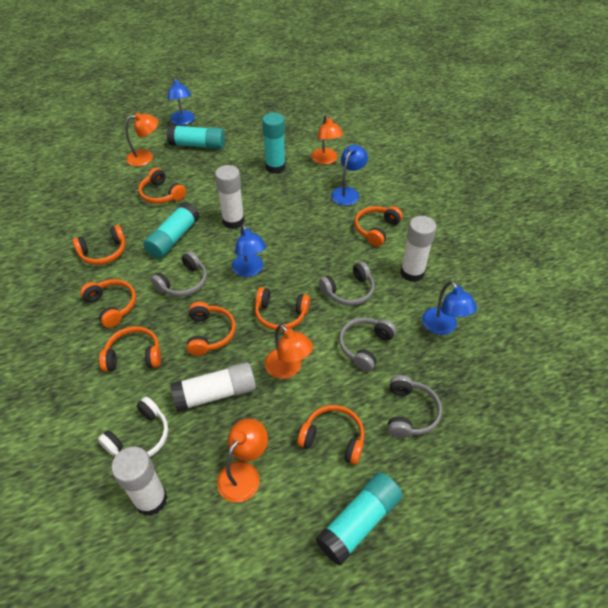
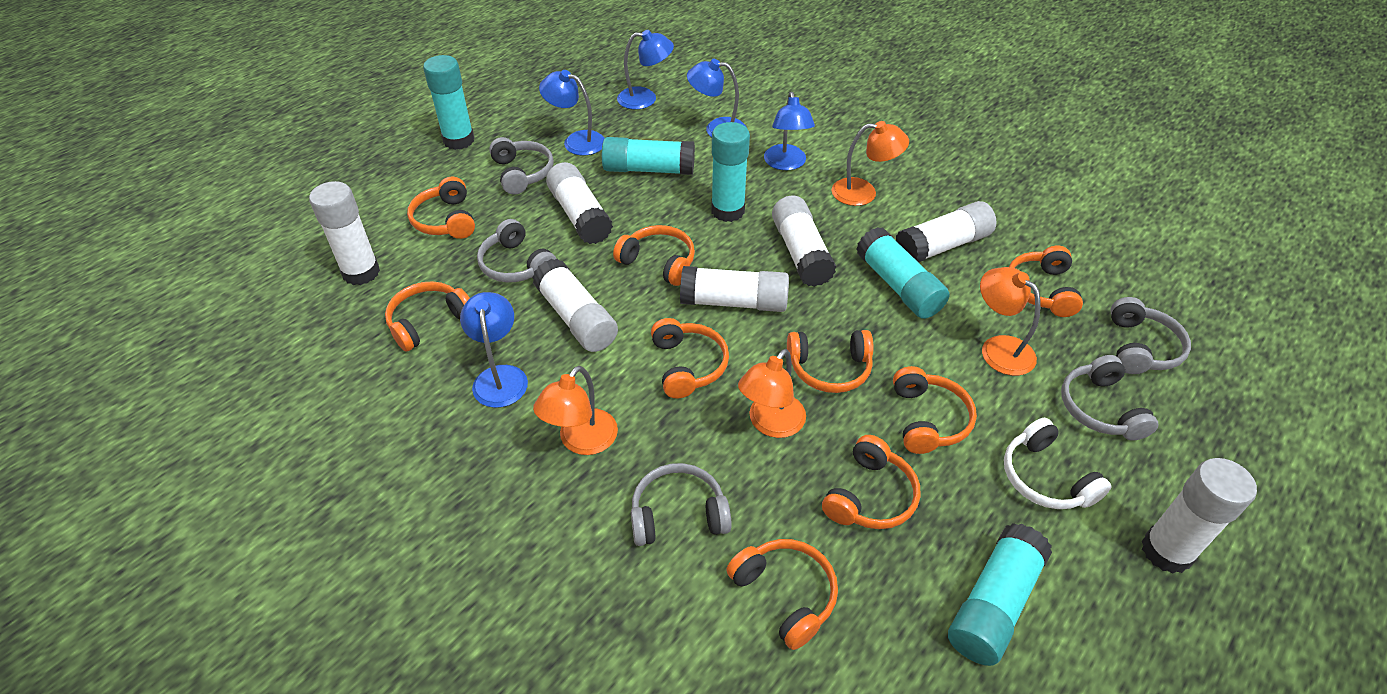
blue lamp: [167,78,195,125] [232,224,266,277] [331,145,368,205] [422,281,477,335] = 4 -> [460,292,528,408] [539,70,605,156] [617,30,674,110] [687,59,747,137] [764,92,815,170] = 5
grey headphones: [151,251,207,297] [319,262,375,306] [339,318,396,371] [388,375,442,438] = 4 -> [477,219,556,282] [489,137,554,195] [631,463,732,546] [1061,355,1158,441] [1110,297,1191,374] = 5
orange headphones: [72,225,125,265] [80,279,136,328] [99,326,161,371] [138,168,186,204] [187,302,236,356] [255,287,310,331] [297,405,364,465] [354,206,403,247] = 8 -> [385,281,470,352] [407,176,475,239] [613,225,695,286] [651,318,729,399] [726,539,838,650] [787,330,874,393] [822,435,921,529] [893,366,977,454] [1009,245,1083,317] = 9
turquoise glue stick: [144,202,200,259] [167,125,225,149] [262,113,286,174] [316,472,402,565] = 4 -> [423,55,475,150] [602,137,695,175] [711,122,750,222] [856,227,949,319] [948,523,1052,666] = 5
white glue stick: [111,447,167,516] [170,362,256,412] [215,165,245,229] [400,216,436,282] = 4 -> [309,181,380,285] [532,259,618,352] [546,162,613,244] [680,266,789,312] [772,195,836,287] [896,201,997,263] [1142,458,1257,574] = 7

